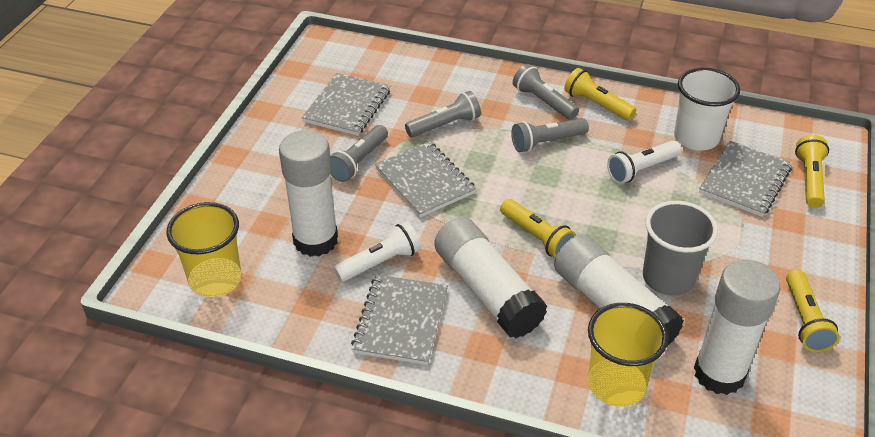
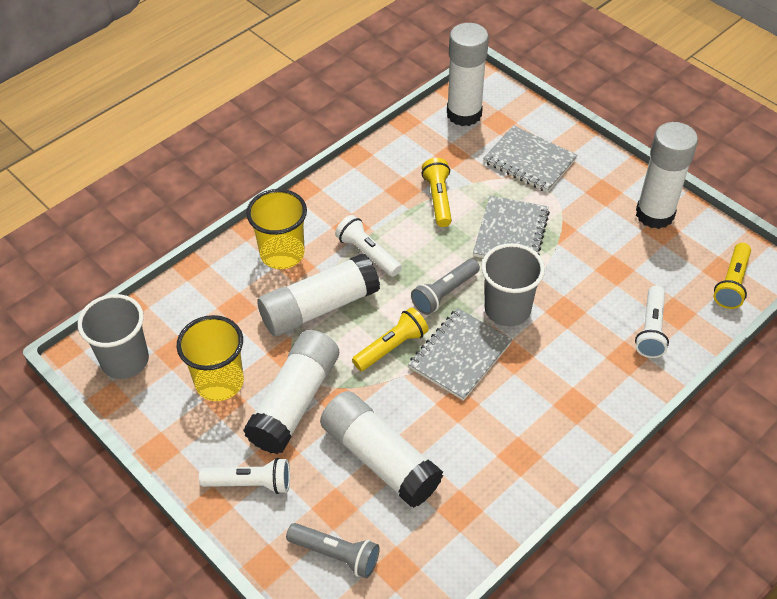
grey cup: [643,201,718,296] = 1 -> [78,294,149,379] [481,243,545,326] = 2
grey flashlight: [330,125,388,182] [405,91,481,137] [511,118,589,152] [513,64,579,120] = 4 -> [286,523,380,578] [411,259,480,315] = 2
grey notebook: [302,73,390,136] [351,275,448,365] [375,141,476,218] [699,141,792,217] = 4 -> [408,308,513,401] [473,195,550,258] [483,125,578,193] = 3
white cup: [674,68,740,150] = 1 -> none = 0
white flashlight: [333,222,421,282] [607,141,681,184] = 2 -> [199,458,290,494] [335,215,402,277] [635,286,669,358] = 3
white glue stick: [279,130,338,257] [434,217,547,338] [554,234,684,348] [694,260,781,395] = 4 -> [243,330,339,454] [257,253,380,336] [320,391,443,508] [447,23,489,126] [636,122,698,229] = 5
yellow flashlight: [500,199,576,258] [564,68,636,121] [786,270,840,352] [795,135,829,208] = 4 -> [352,307,429,371] [421,158,452,227] [714,243,751,309] = 3

